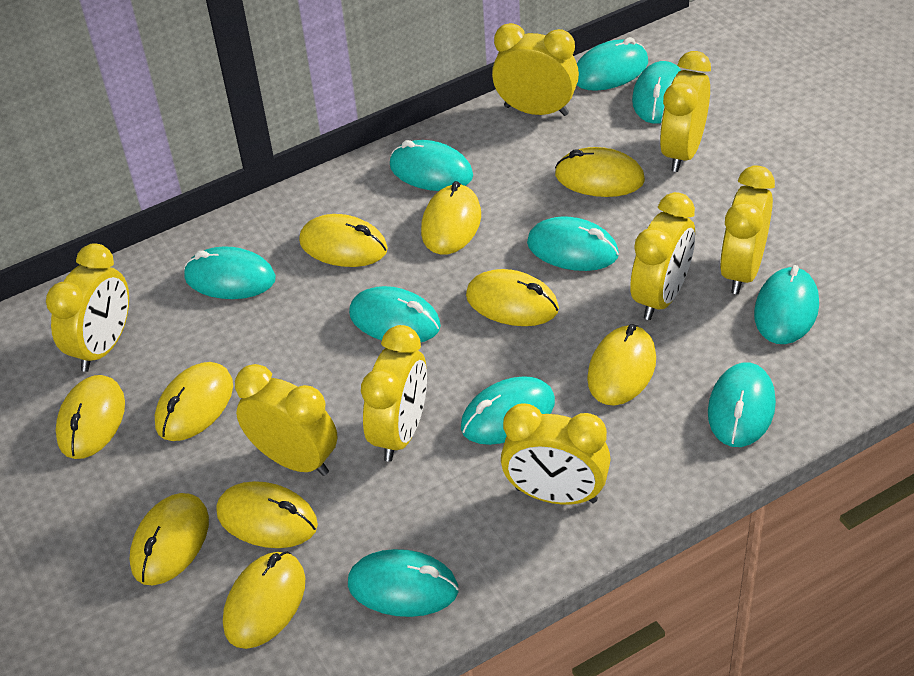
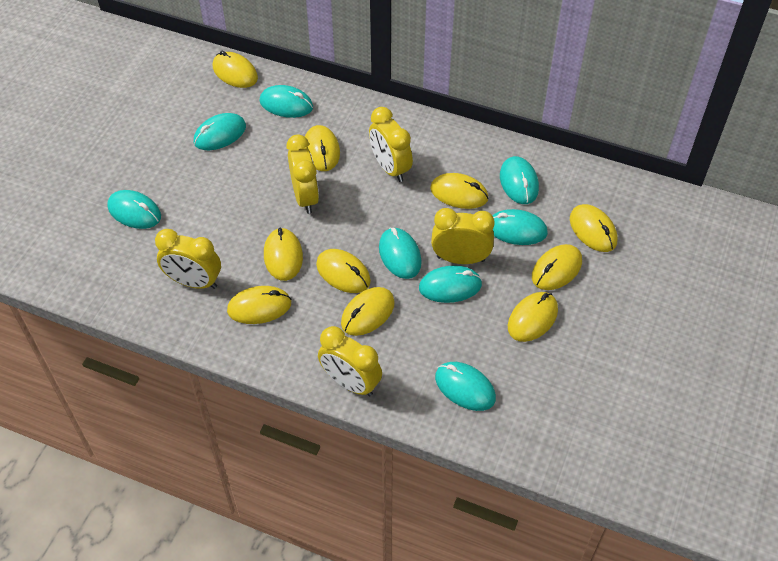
turquoise mouse: [184,246,276,299] [348,549,459,617] [349,286,441,342] [390,140,473,191] [461,376,555,445] [527,216,619,271] [577,37,648,91] [632,61,682,124] [708,362,776,447] [754,265,819,344] = 10 -> [107,190,161,229] [194,113,246,150] [259,85,313,118] [379,228,422,279] [419,266,482,303] [435,362,496,411] [492,209,548,245] [500,156,539,204] = 8
yellow clock: [46,243,129,372] [235,364,338,476] [361,325,427,462] [492,23,579,116] [501,403,611,505] [630,192,695,320] [660,51,711,172] [720,165,775,294] = 8 -> [155,229,221,289] [287,134,319,214] [318,326,382,396] [369,107,413,182] [431,208,495,264] = 5

